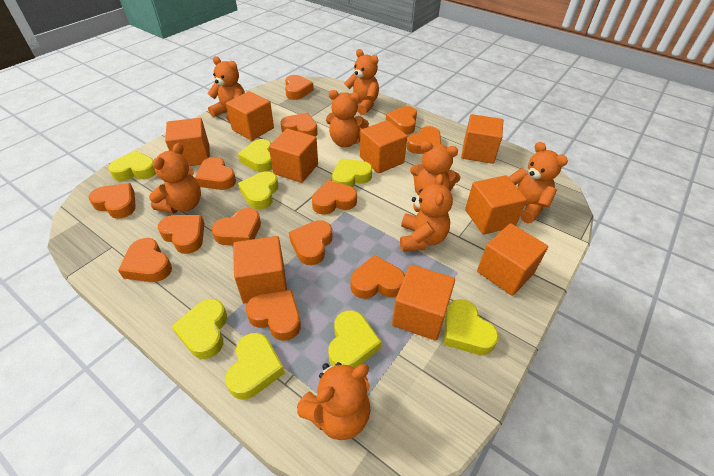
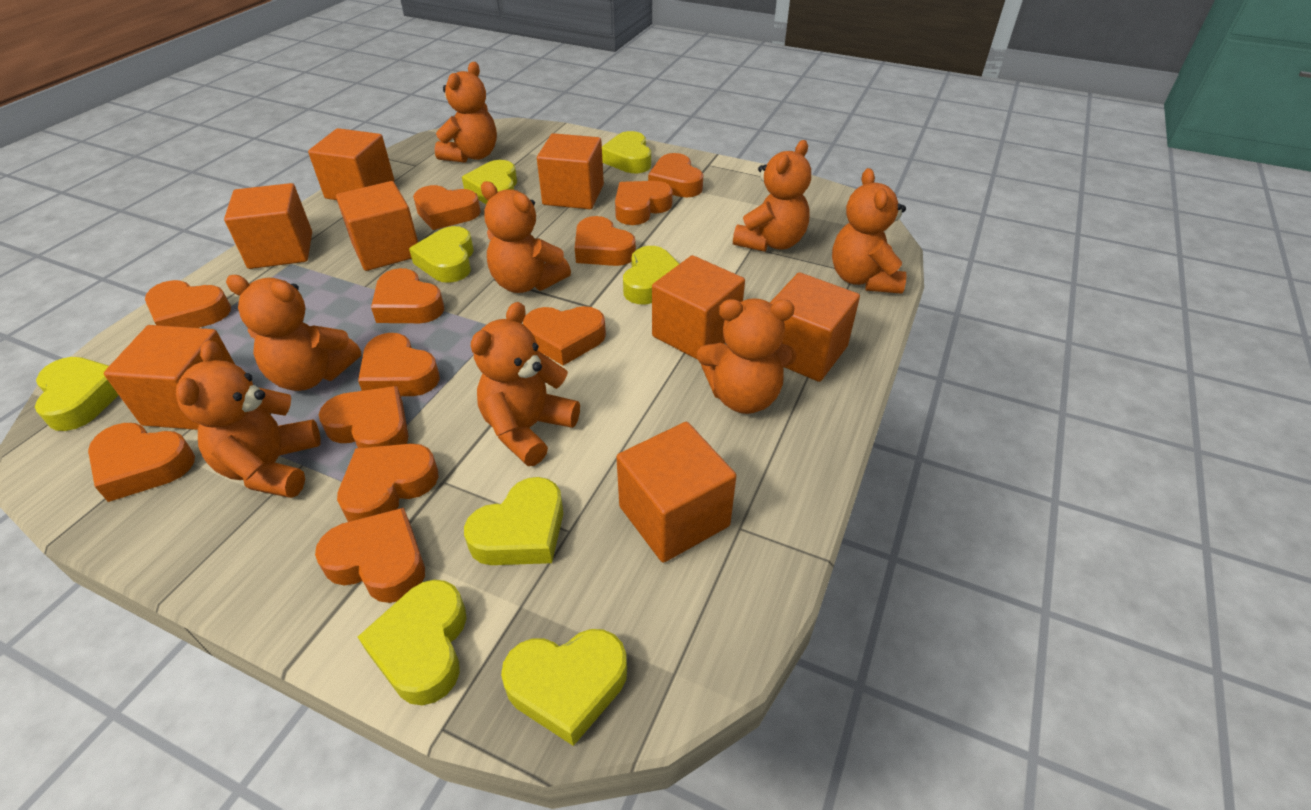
orange cube: [165,118,210,166] [226,91,274,141] [233,236,287,303] [269,129,318,183] [360,120,408,174] [392,265,455,341] [461,114,503,164] [465,175,527,235] [477,223,548,296] = 9 -> [104,325,235,430] [224,183,312,269] [308,128,394,200] [336,181,418,271] [537,133,604,209] [616,422,736,563] [652,255,745,360] [770,272,860,382] = 8
orange heart: [89,183,136,219] [118,238,172,282] [158,215,205,254] [195,157,236,190] [211,208,261,245] [246,290,301,341] [280,113,318,137] [285,75,314,100] [289,220,333,265] [312,180,357,215] [350,255,405,299] [386,106,417,135] [407,126,441,154] = 13 -> [88,423,195,502] [145,280,231,328] [315,508,425,603] [319,386,409,448] [337,443,439,522] [358,333,440,396] [371,268,444,323] [413,185,481,230] [523,306,606,365] [575,216,636,266] [615,181,673,225] [648,153,703,198] = 12

